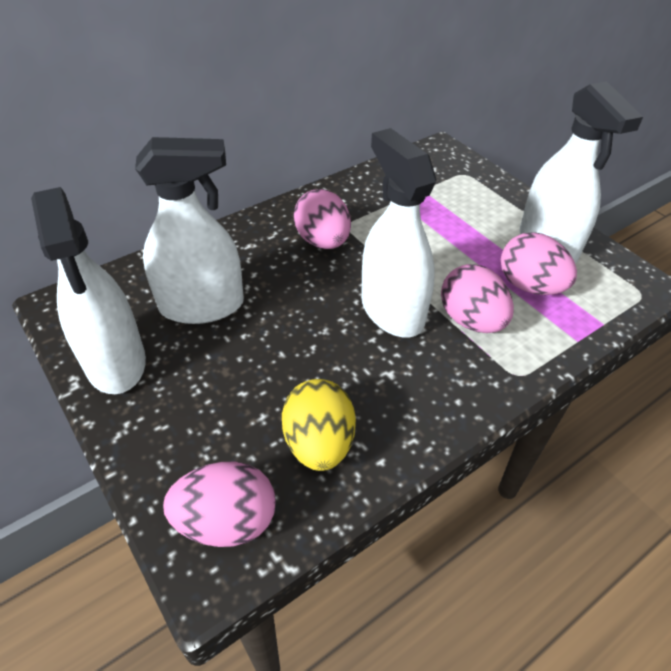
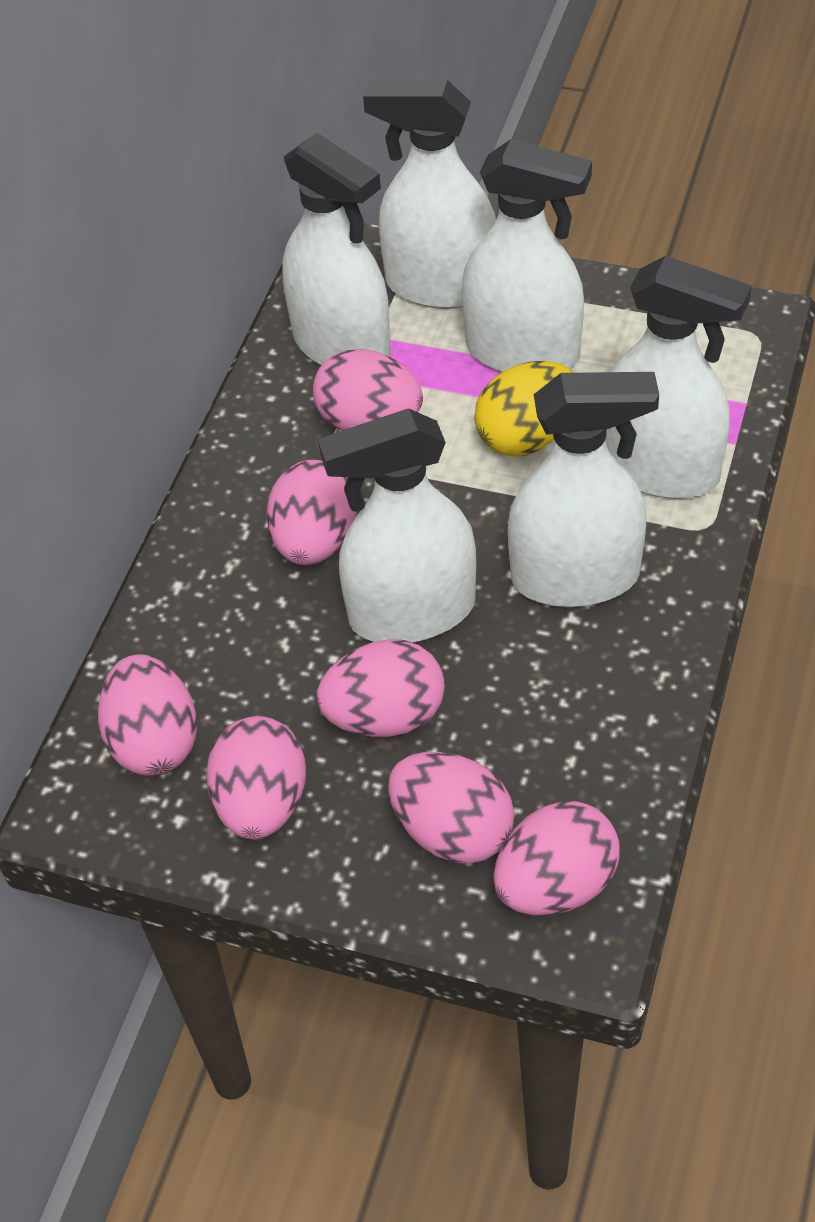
pink egg: [163,462,276,547] [294,189,351,249] [441,264,514,333] [501,232,577,295] = 4 -> [98,654,197,776] [206,716,306,839] [267,460,357,565] [313,349,423,431] [317,639,445,737] [388,752,514,864] [493,801,620,915] = 7
white spray bottle: [31,187,146,394] [135,137,244,324] [361,128,437,338] [520,81,643,264] = 4 -> [282,133,391,365] [318,409,476,643] [363,80,496,309] [462,139,592,372] [508,372,659,607] [605,256,752,499] = 6

